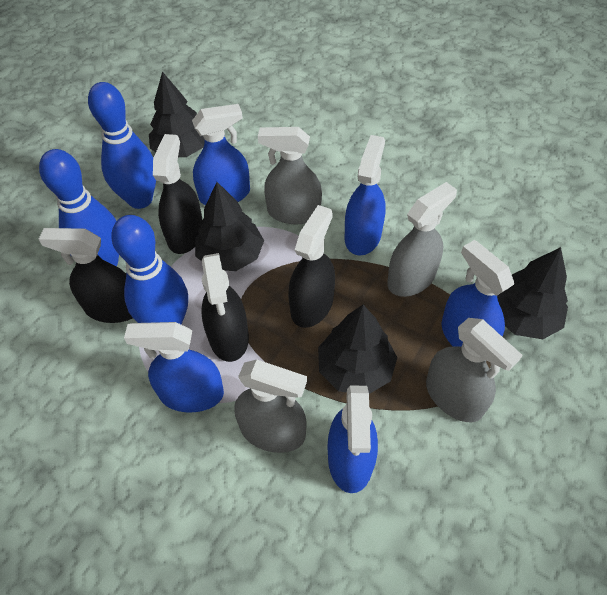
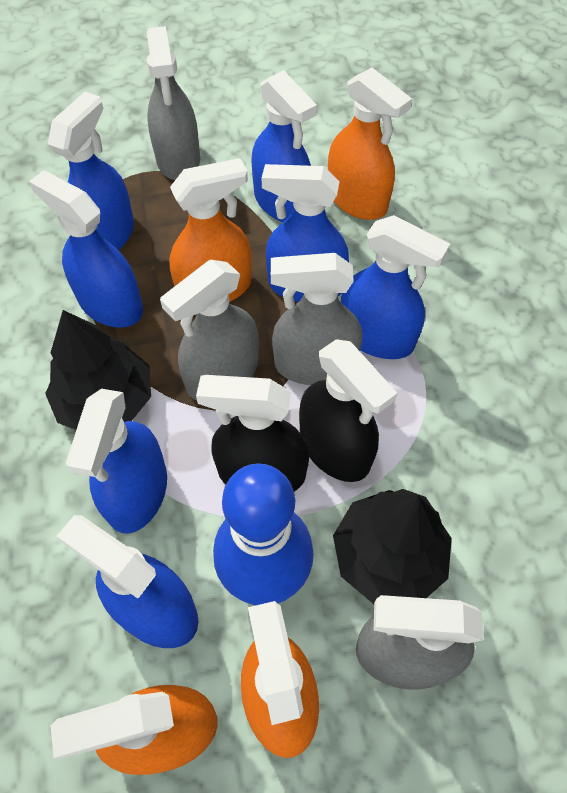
black spray bottle: [38,228,133,323] [153,134,203,254] [201,253,249,362] [288,205,335,328] = 4 -> [196,375,309,492] [299,339,397,482] = 2
black tree: [149,71,205,157] [195,182,264,271] [318,305,397,394] [497,247,568,339] = 4 -> [45,310,151,430] [333,489,452,604] = 2
blue bowling pin: [39,149,119,266] [88,82,156,209] [111,215,188,325] = 3 -> [213,463,313,605] = 1
blue spray bottle: [124,322,224,412] [192,104,250,205] [328,386,378,493] [345,135,385,256] [442,240,514,347] = 5 -> [29,170,143,328] [48,92,134,251] [57,515,198,648] [66,389,167,533] [251,70,317,222] [262,164,349,302] [341,215,450,359] = 7
orange spray bottle: none = 0 -> [51,685,218,775] [169,158,252,302] [241,601,319,758] [328,68,412,220] = 4

